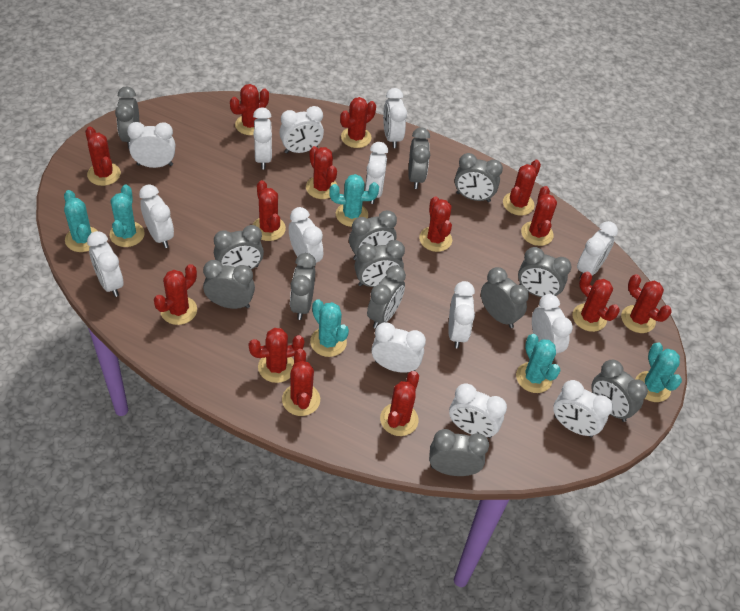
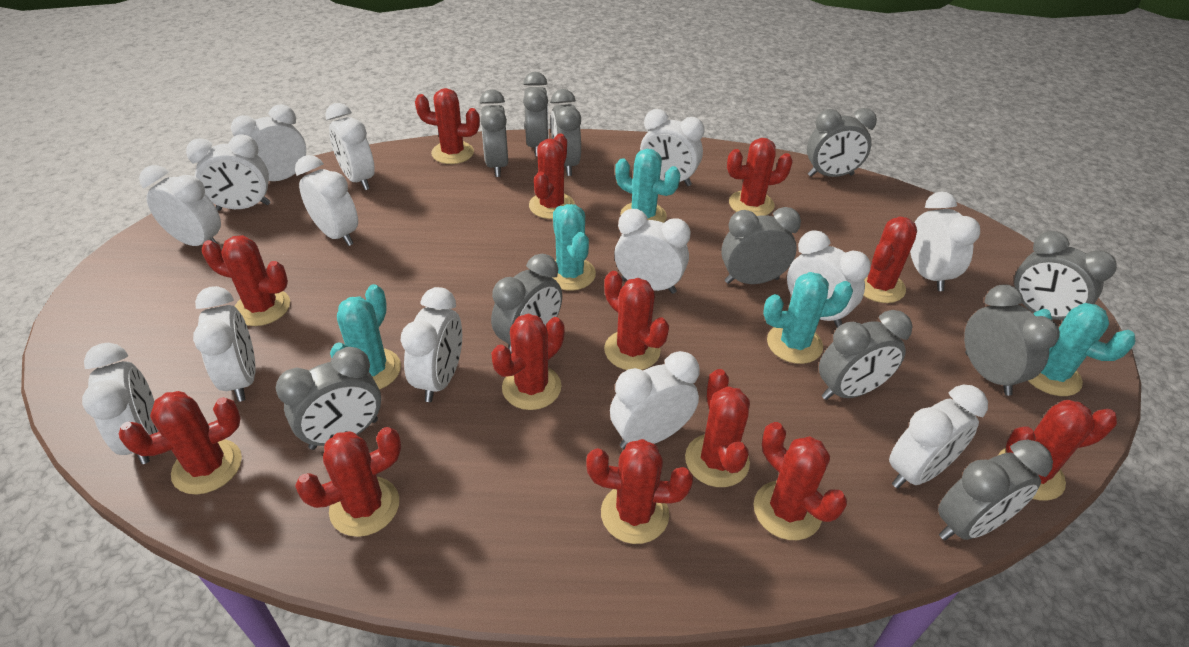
grey clock: [115,86,139,149] [203,260,255,309] [214,225,264,270] [290,253,316,320] [349,210,397,260] [354,240,405,287] [367,265,406,329] [408,128,430,189] [429,429,489,476] [455,153,503,202] [481,267,529,328] [518,247,572,297] [591,360,648,422] = 13 -> [276,347,381,450] [480,89,508,177] [491,254,562,354] [523,72,549,156] [551,89,581,176] [721,207,801,284] [807,108,877,177] [819,310,913,400] [938,440,1053,540] [964,285,1060,396] [1014,231,1117,321] = 11
red cactus: [85,126,121,186] [154,264,197,325] [230,84,269,135] [248,328,304,383] [253,180,286,241] [282,349,320,416] [306,146,338,199] [340,97,376,148] [380,371,419,436] [419,196,452,252] [503,160,541,216] [521,186,557,246] [572,272,620,332] [621,274,672,333] = 14 -> [119,391,242,495] [202,235,290,326] [295,427,401,537] [415,88,480,164] [491,313,564,410] [529,133,575,219] [586,439,693,544] [604,271,669,370] [685,369,750,487] [727,138,793,216] [753,422,847,540] [863,216,917,303] [998,400,1117,501] = 13
turquoise cactus: [64,190,98,252] [109,185,145,247] [310,299,349,357] [329,174,379,227] [516,334,561,393] [636,343,682,402] = 6 -> [330,284,401,390] [551,204,596,291] [615,149,680,223] [763,272,853,364] [1028,303,1136,396] = 5

